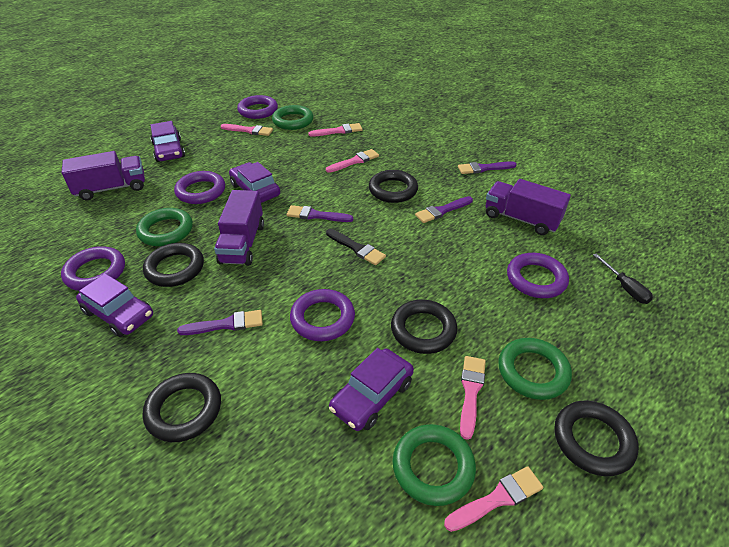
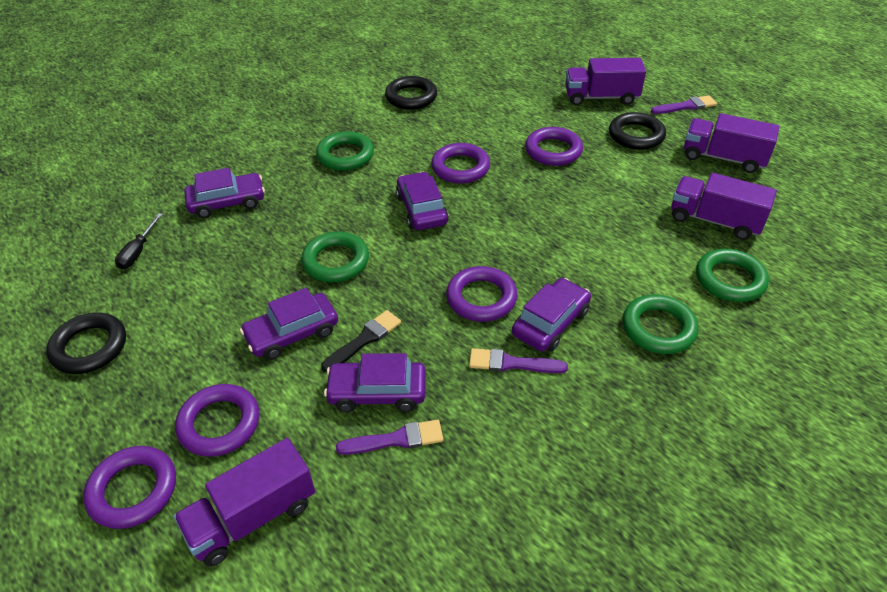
black ring: [143,243,204,287] [143,373,221,442] [369,170,418,203] [391,300,457,354] [554,400,639,476] = 5 -> [46,313,126,374] [385,76,437,110] [609,112,666,150] = 3
pink brush: [221,124,273,136] [308,123,362,137] [326,149,379,173] [444,466,543,532] [460,356,486,440] = 5 -> none = 0
purple brush: [177,310,263,335] [287,205,353,222] [415,196,473,223] [458,161,517,174] = 4 -> [336,419,443,455] [469,348,568,373] [651,95,717,114] = 3
purple car: [76,273,153,337] [150,121,185,162] [229,162,280,203] [329,348,414,431] = 4 -> [184,168,265,218] [240,288,338,360] [324,353,426,412] [396,172,449,230] [512,278,591,352] = 5
purple truck: [61,151,145,200] [214,190,264,266] [486,179,571,235] = 3 -> [174,438,315,567] [565,58,646,106] [671,173,777,240] [684,113,779,173] = 4

